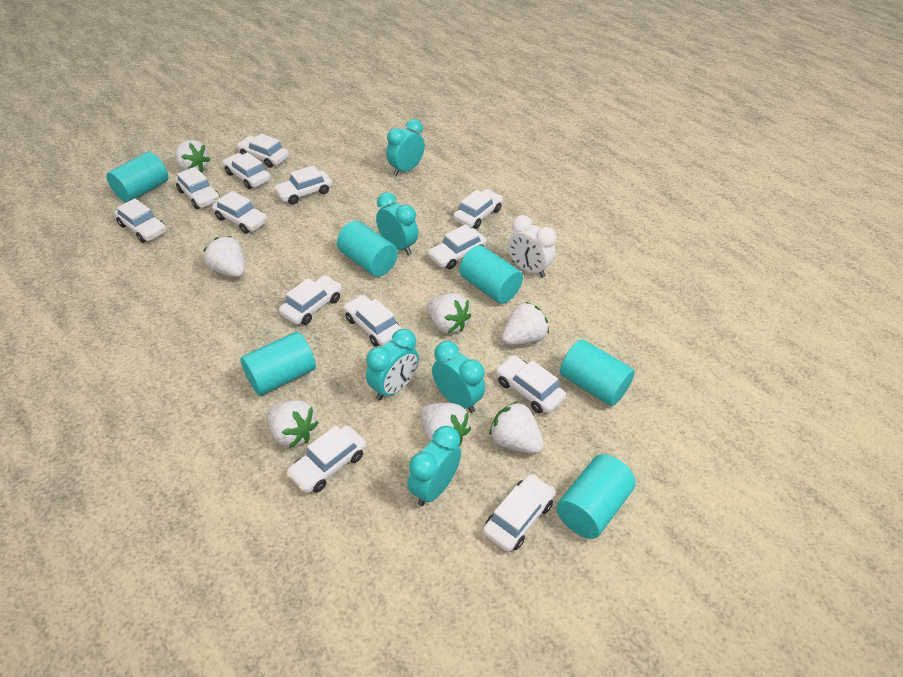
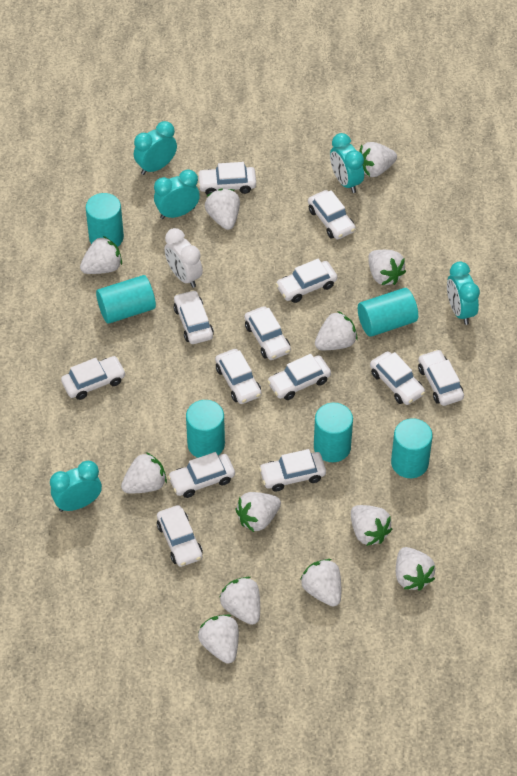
white strawberry: [175,140,210,172] [203,236,245,278] [267,400,319,448] [421,403,471,446] [427,293,471,334] [489,401,544,453] [502,302,549,345] = 7 -> [80,236,122,274] [121,452,167,494] [198,614,239,663] [205,189,240,230] [219,577,260,625] [236,492,281,532] [300,559,341,606] [315,311,358,350] [351,505,392,546] [359,142,397,177] [368,250,406,285] [396,547,435,591] = 12

